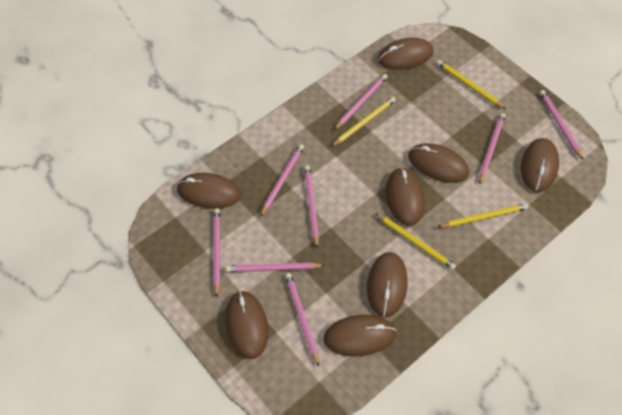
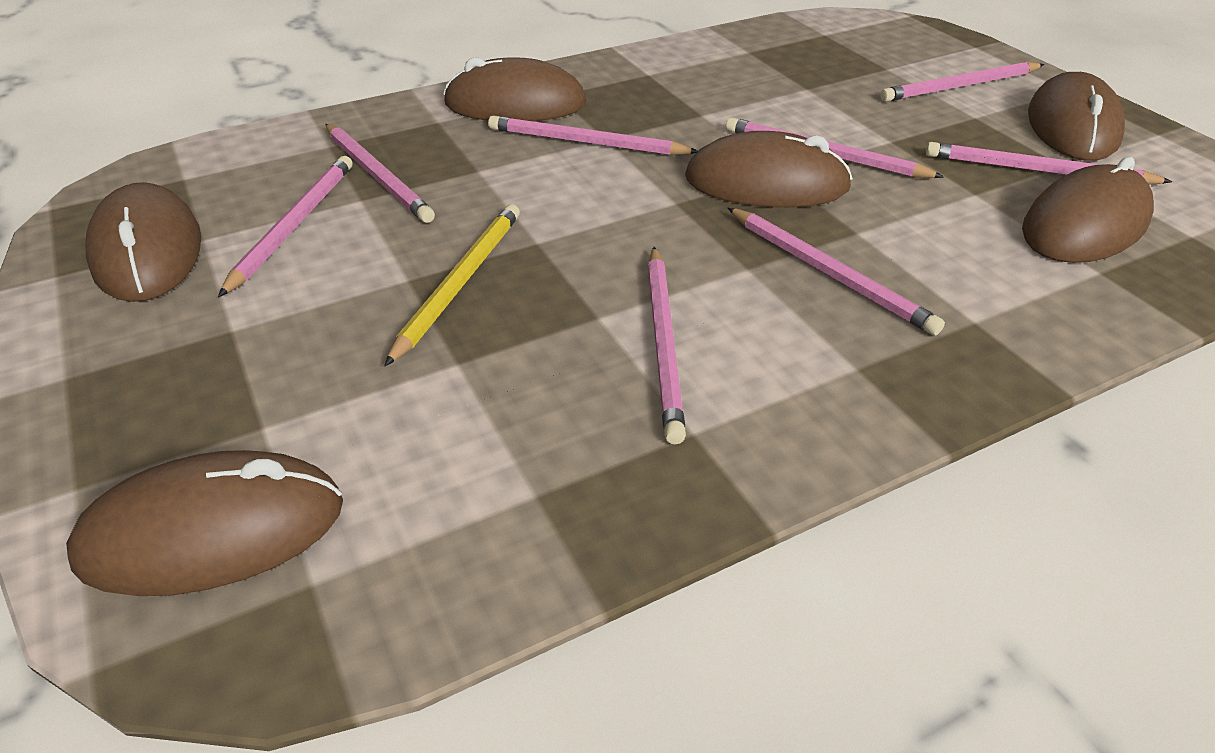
brown mouse: [177,173,241,209] [225,291,268,359] [324,315,396,357] [367,252,408,317] [378,38,434,70] [386,167,425,226] [408,143,469,183] [521,138,559,192] = 8 -> [66,450,343,596] [86,182,201,302] [443,57,587,121] [685,131,853,208] [1022,157,1154,263] [1028,72,1125,161] = 6
yellow pencil: [331,97,396,147] [375,213,456,270] [437,60,506,109] [438,204,528,227] = 4 -> [385,204,520,366] = 1

